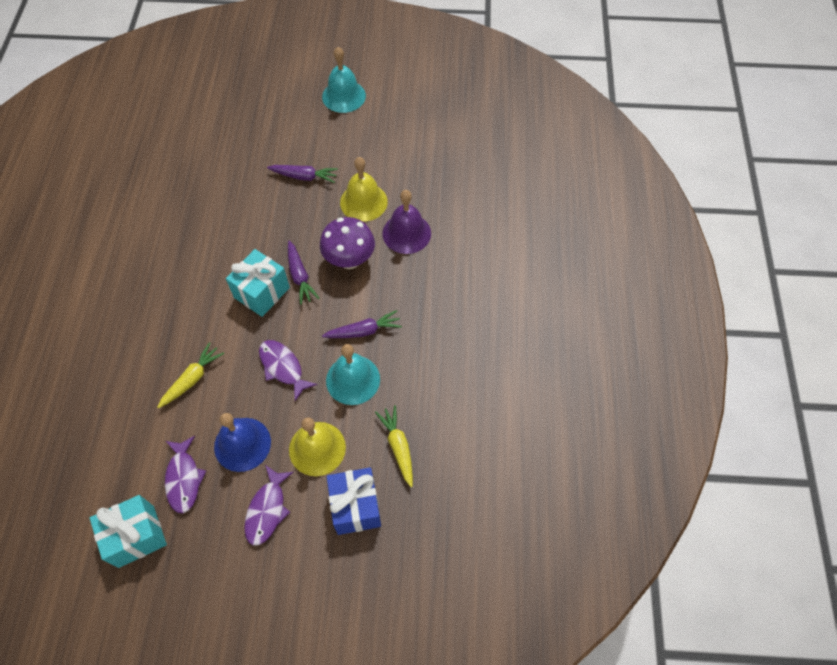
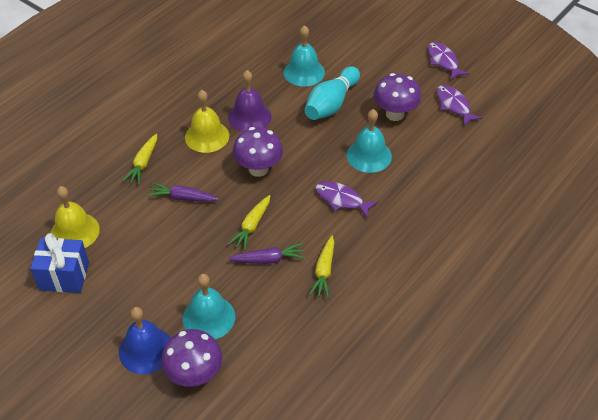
purple carrot: [267,165,338,183] [288,240,319,305] [322,310,402,338] = 3 -> [147,183,219,202] [229,243,305,264] = 2
purple mushroom: [320,217,375,269] = 1 -> [161,329,223,387] [232,127,283,177] [373,73,421,121] = 3
turquoise bell: [322,47,366,113] [326,344,380,405] = 2 -> [183,274,235,339] [283,25,325,86] [346,109,392,173] = 3
turquoise bowling pin: none = 0 -> [304,66,360,120] = 1
turquoise gift: [90,495,167,568] [226,249,290,317] = 2 -> none = 0
yellow carrot: [157,342,224,408] [375,405,413,487] = 2 -> [123,134,157,185] [228,195,270,250] [309,236,334,298] = 3

